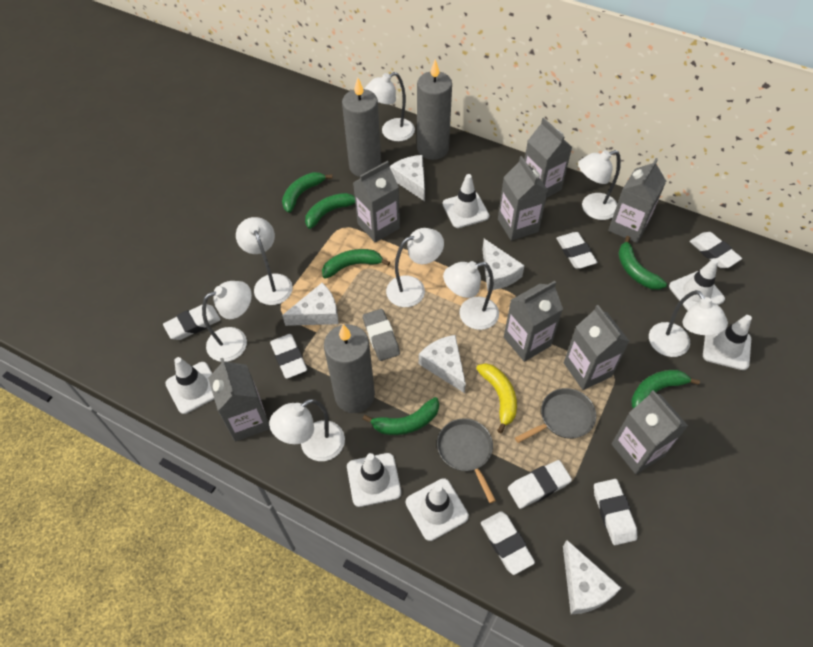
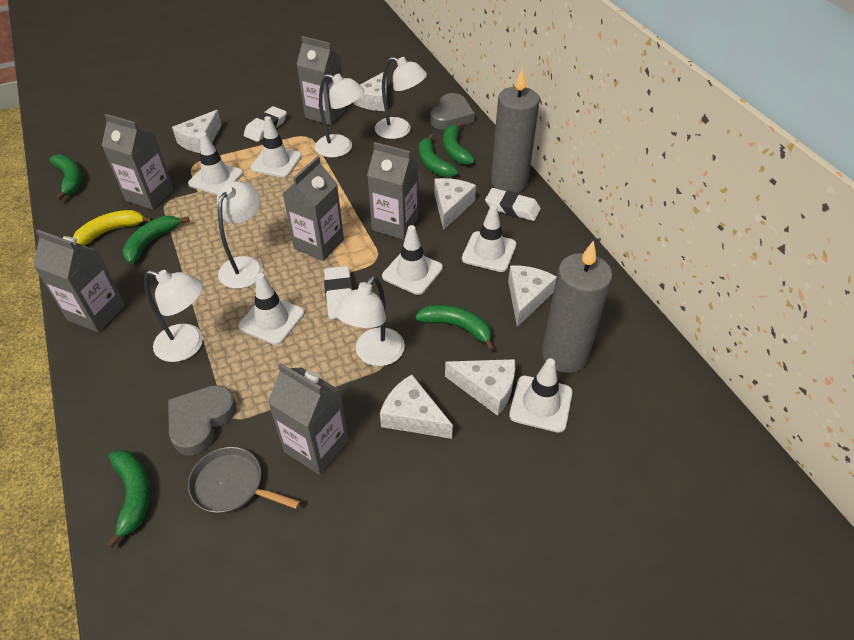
grey candle: [324,324,375,413] [342,78,381,177] [417,59,452,160] = 3 -> [491,67,540,193] [542,240,613,373] = 2
grey carton: [208,358,270,442] [353,161,400,242] [498,156,548,241] [504,281,563,362] [524,118,572,198] [564,305,630,390] [608,158,666,243] [611,390,688,474] = 8 -> [33,230,125,333] [102,114,174,210] [268,363,349,475] [282,156,344,261] [296,36,345,125] [367,142,418,240] = 6
grey eraser: [363,309,400,361] = 1 -> none = 0
grey heart: none = 0 -> [168,385,237,456] [430,93,475,130] = 2
grey pan: [437,418,496,503] [515,388,596,443] = 2 -> [188,447,300,514] = 1
white cheese: [282,283,339,326] [390,155,425,201] [419,335,466,393] [482,239,525,291] [563,540,621,614] = 5 -> [172,110,222,153] [354,72,387,111] [380,374,453,439] [434,178,476,230] [445,359,515,416] [508,265,557,327] = 6
white eraser: [163,304,221,340] [270,334,307,379] [481,511,535,575] [508,460,572,509] [556,232,597,269] [594,479,637,545] [689,232,742,268] = 7 -> [244,106,287,142] [324,266,353,319] [485,188,541,221] = 3
white lamp: [202,281,252,362] [236,217,293,305] [269,399,345,461] [365,72,415,142] [386,228,444,307] [443,261,499,330] [578,150,621,220] [649,290,728,357] = 8 -> [144,270,203,362] [217,181,263,289] [315,74,364,158] [335,275,405,366] [375,57,427,139] = 5

